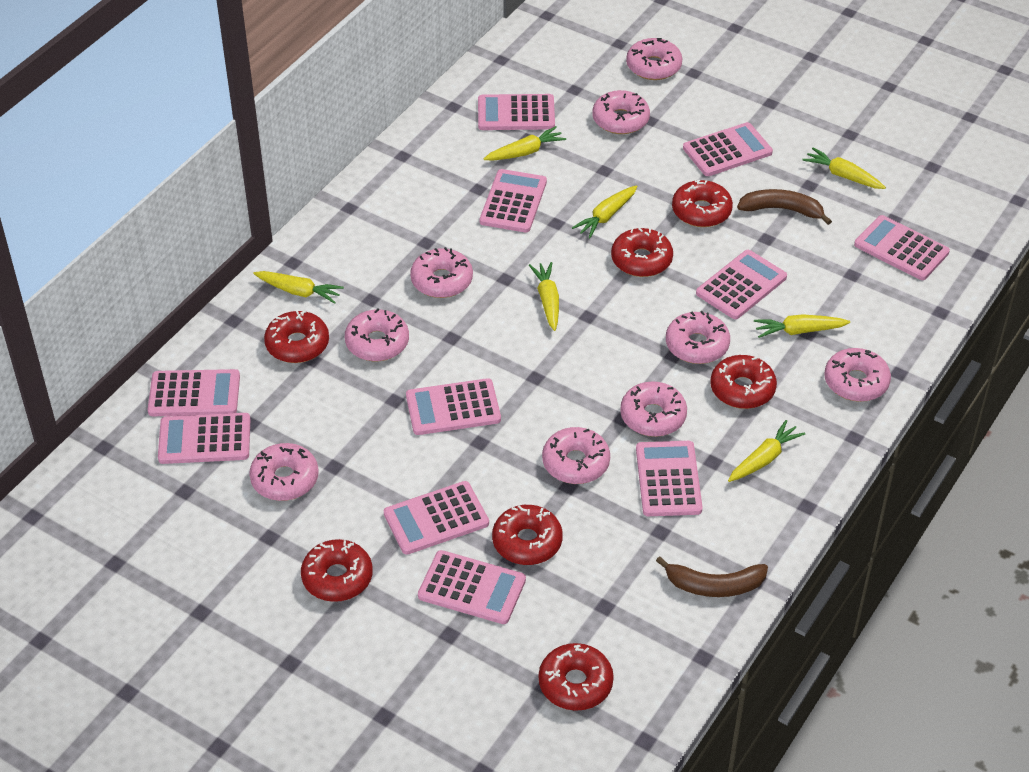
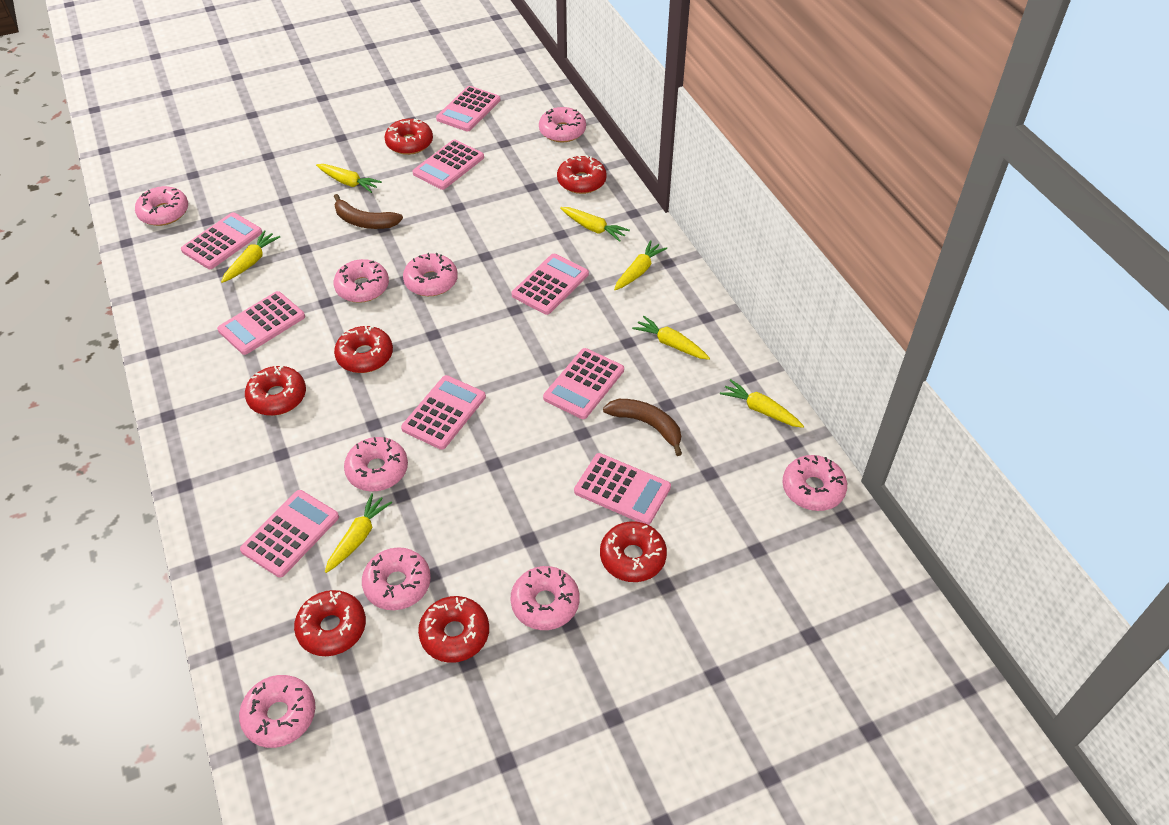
pink calculator: [148,369,240,416] [158,413,250,464] [384,481,489,555] [406,378,501,435] [418,550,526,624] [478,94,555,130] [480,169,547,233] [636,441,703,516] [683,122,773,176] [696,250,787,319] [854,215,950,280] = 11 -> [181,212,262,269] [217,291,305,355] [240,490,339,578] [401,375,486,450] [412,139,484,190] [436,86,500,132] [512,254,589,315] [543,348,624,419] [574,453,671,525] = 9

